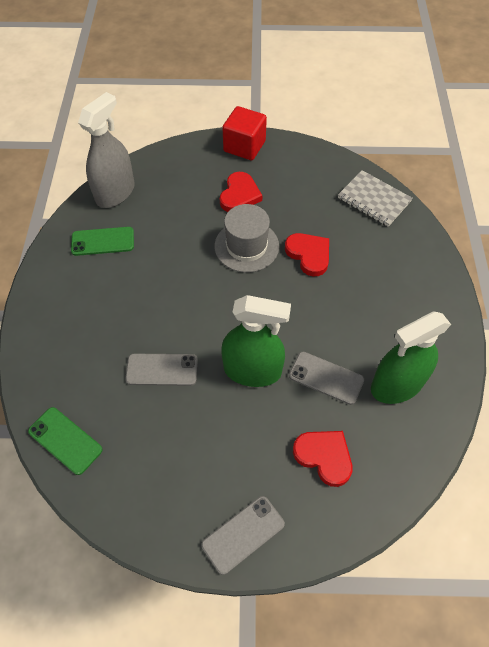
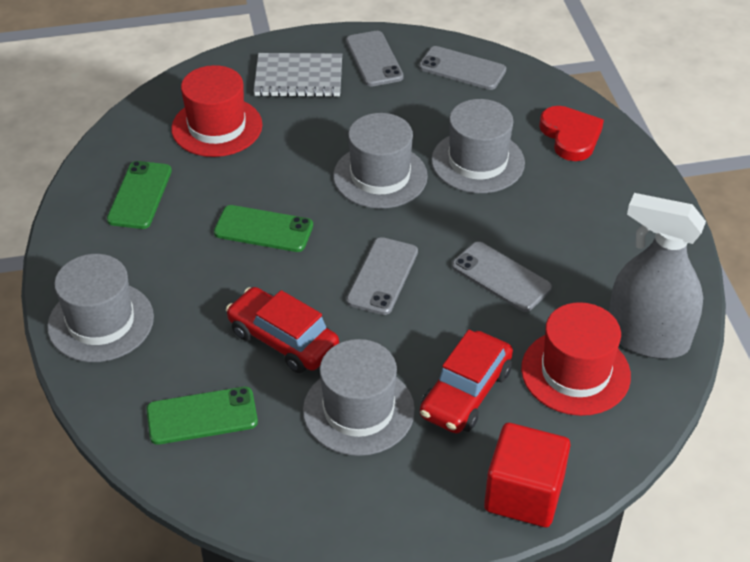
green phone: [28,407,103,475] [71,227,134,256] = 2 -> [107,161,172,229] [146,387,258,445] [214,205,313,252] = 3
green spray bottle: [221,295,291,387] [371,312,451,404] = 2 -> none = 0
grey hat: [214,204,279,273] = 1 -> [47,254,154,362] [303,339,415,456] [333,113,428,209] [431,99,525,193] = 4
grey phone: [125,354,198,386] [201,496,285,575] [289,352,364,405] = 3 -> [346,31,404,87] [346,237,418,315] [419,46,506,90] [452,242,552,312] = 4
red car: none = 0 -> [226,287,339,373] [420,330,513,434] = 2
red hat: none = 0 -> [171,65,262,157] [521,302,631,416] = 2
red heart: [220,172,263,212] [285,233,329,276] [293,431,353,487] = 3 -> [539,106,604,161] = 1

